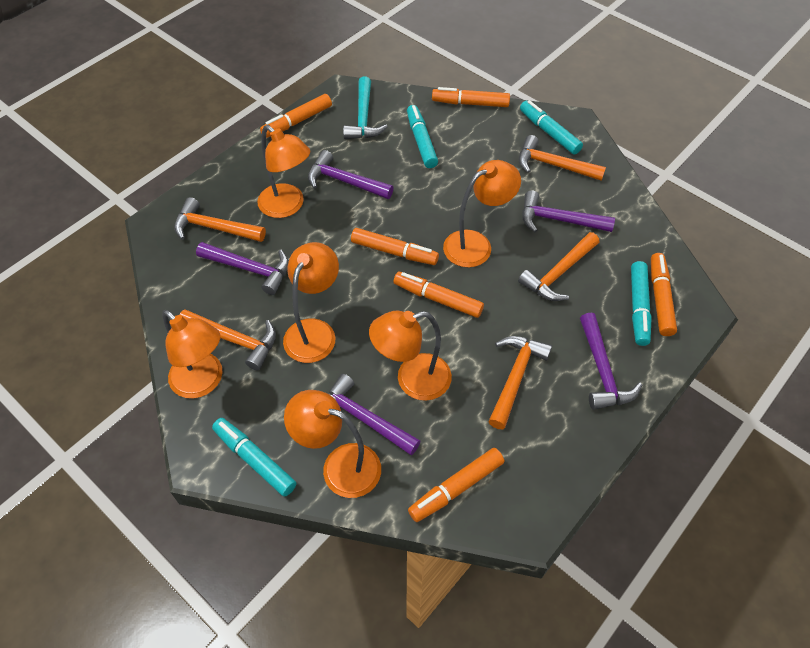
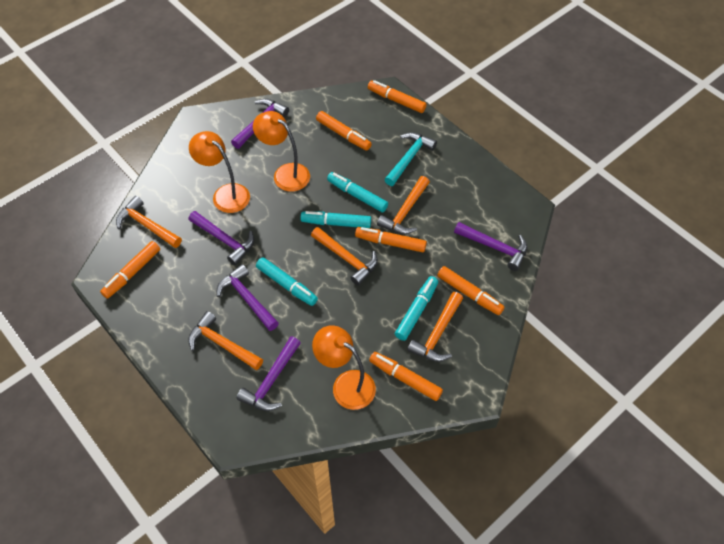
orange lamp: [162,310,223,398] [257,125,310,218] [283,242,339,363] [284,390,381,498] [369,311,452,401] [443,160,521,268] = 6 -> [189,131,250,213] [253,111,310,192] [312,325,376,410] = 3

